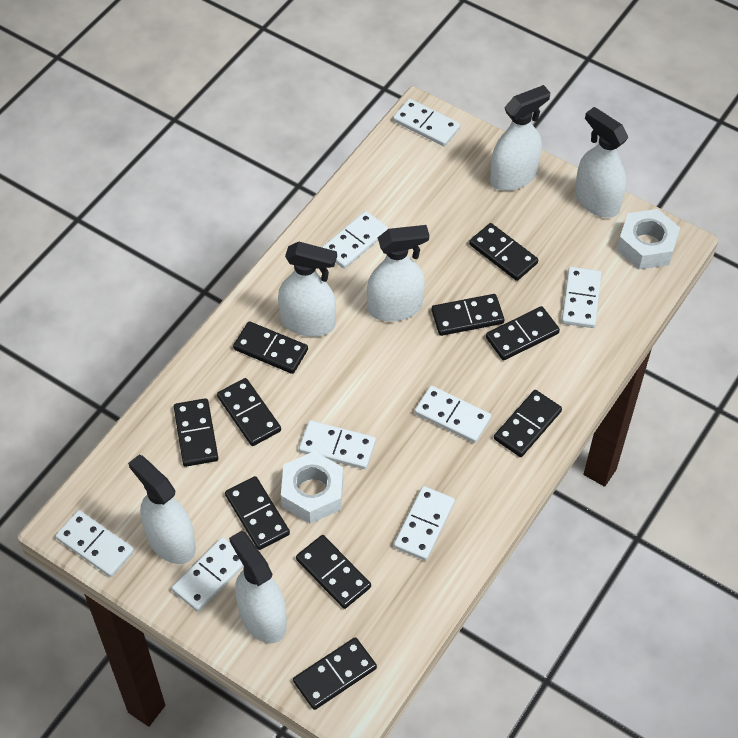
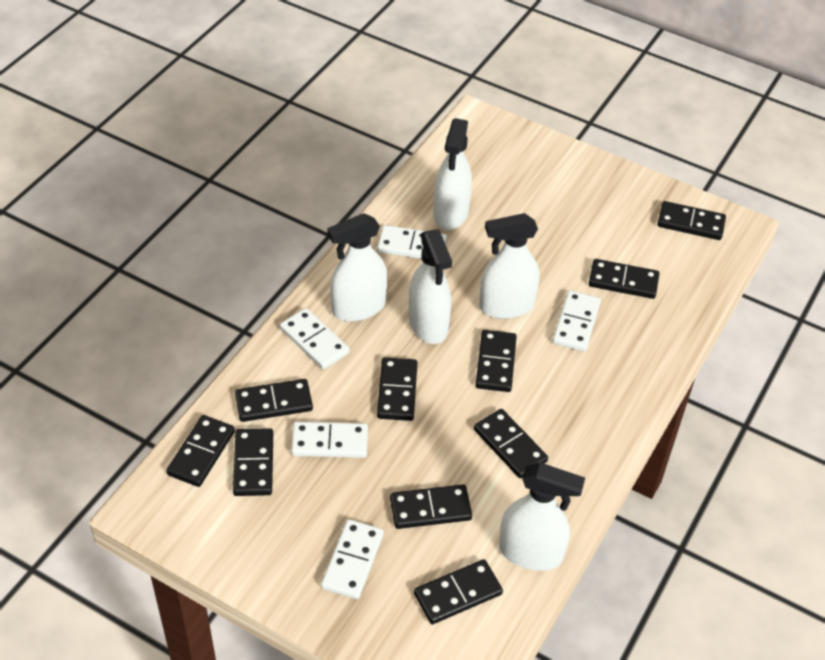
white domino: [56,510,134,577] [172,537,244,612] [299,420,376,469] [322,211,388,269] [393,99,460,147] [394,486,455,561] [415,386,491,443] [562,267,602,328] = 8 -> [280,308,350,369] [291,422,368,458] [321,519,384,599] [377,225,447,259] [552,290,601,352] = 5
white nut: [281,451,343,524] [617,209,680,269] = 2 -> none = 0
white spray bottle: [128,455,196,564] [229,531,287,643] [278,242,337,337] [367,225,429,321] [490,85,550,191] [575,107,628,218] = 6 -> [327,213,388,322] [409,229,452,344] [434,118,472,230] [479,213,540,319] [499,462,585,571] = 5

